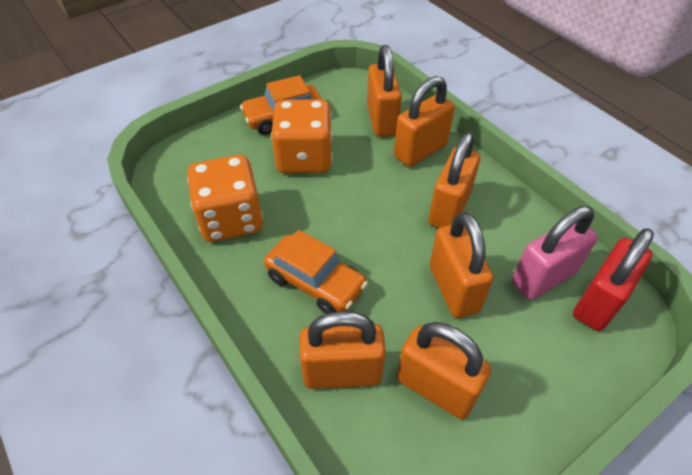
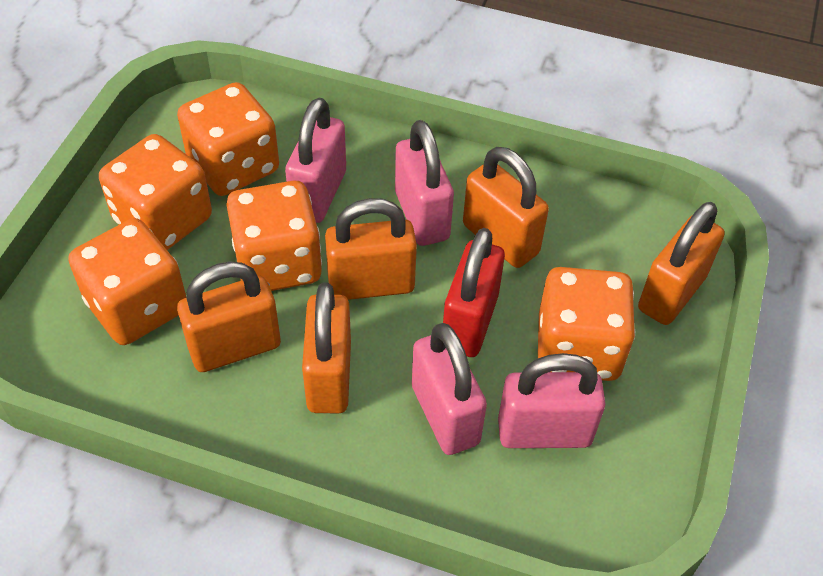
orange car: [240,75,322,135] [264,230,368,314] = 2 -> none = 0
orange dice: [187,155,263,242] [271,99,332,173] = 2 -> [69,218,186,345] [99,134,212,250] [177,82,279,196] [226,181,322,291] [538,267,635,381] = 5
orange padlock: [300,311,386,389] [367,45,402,137] [394,76,455,167] [397,322,491,419] [428,132,480,228] [430,212,493,318] = 6 -> [177,261,281,372] [302,282,351,413] [325,198,417,300] [463,147,549,268] [638,202,725,325] = 5
pink padlock: [512,206,598,300] = 1 -> [285,98,346,223] [395,120,454,246] [412,323,487,455] [498,353,605,448] = 4

